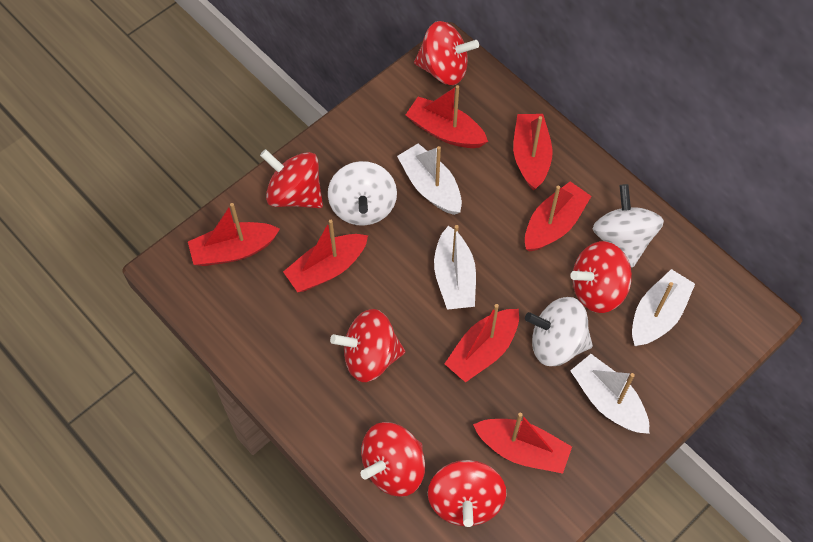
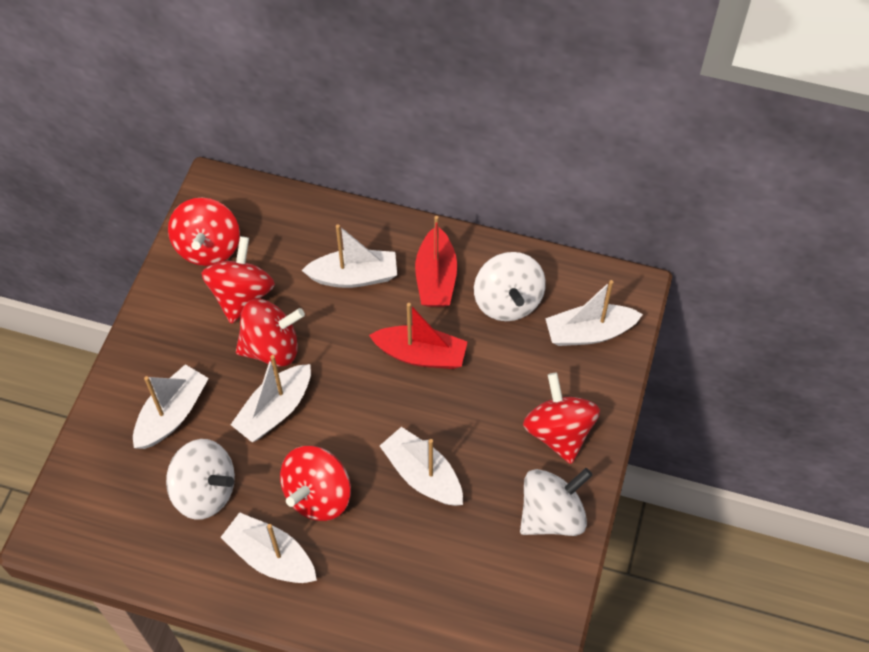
red boat: [188,203,280,266] [283,220,368,292] [406,85,488,148] [444,304,519,382] [473,413,572,474] [513,114,553,190] [525,181,591,252] = 7 -> [369,303,467,369] [415,216,457,307] = 2
red spinning top: [260,149,323,208] [330,309,405,382] [360,422,425,497] [414,21,479,85] [428,460,507,527] [570,241,632,313] = 6 -> [168,198,240,266] [202,236,275,324] [236,299,305,367] [280,446,351,521] [523,373,600,464] = 5
white boat: [397,143,462,215] [434,225,476,310] [570,354,649,434] [632,269,695,346] = 4 -> [133,364,209,449] [220,512,317,583] [231,355,311,442] [302,224,397,288] [380,427,463,506] [545,280,643,346] = 6

